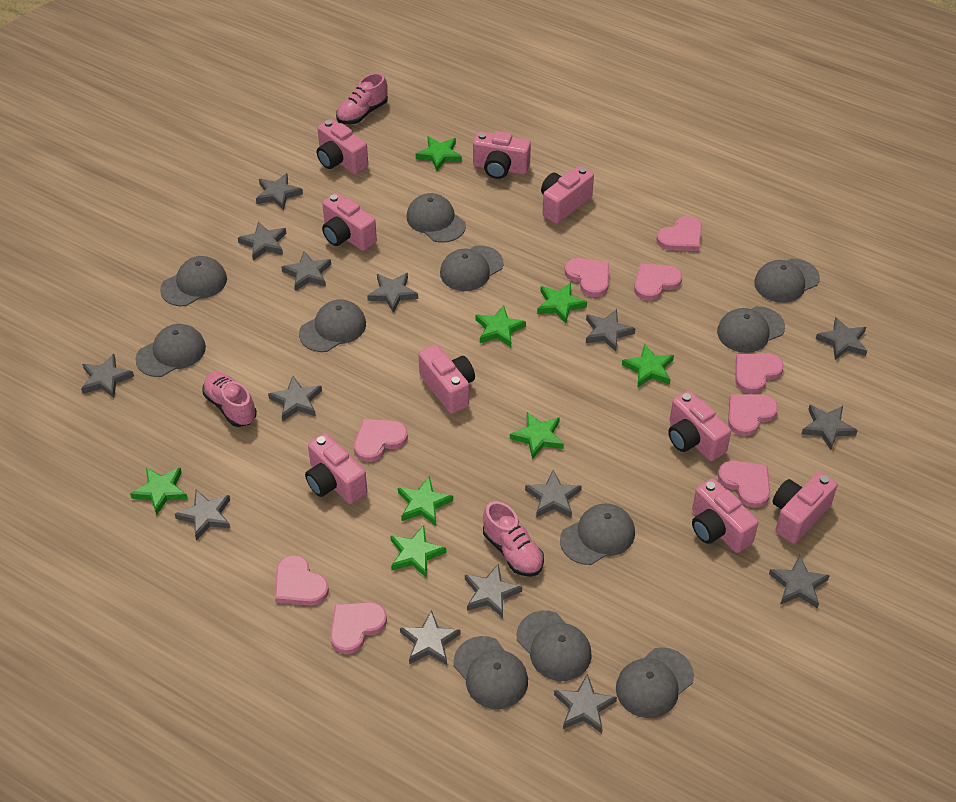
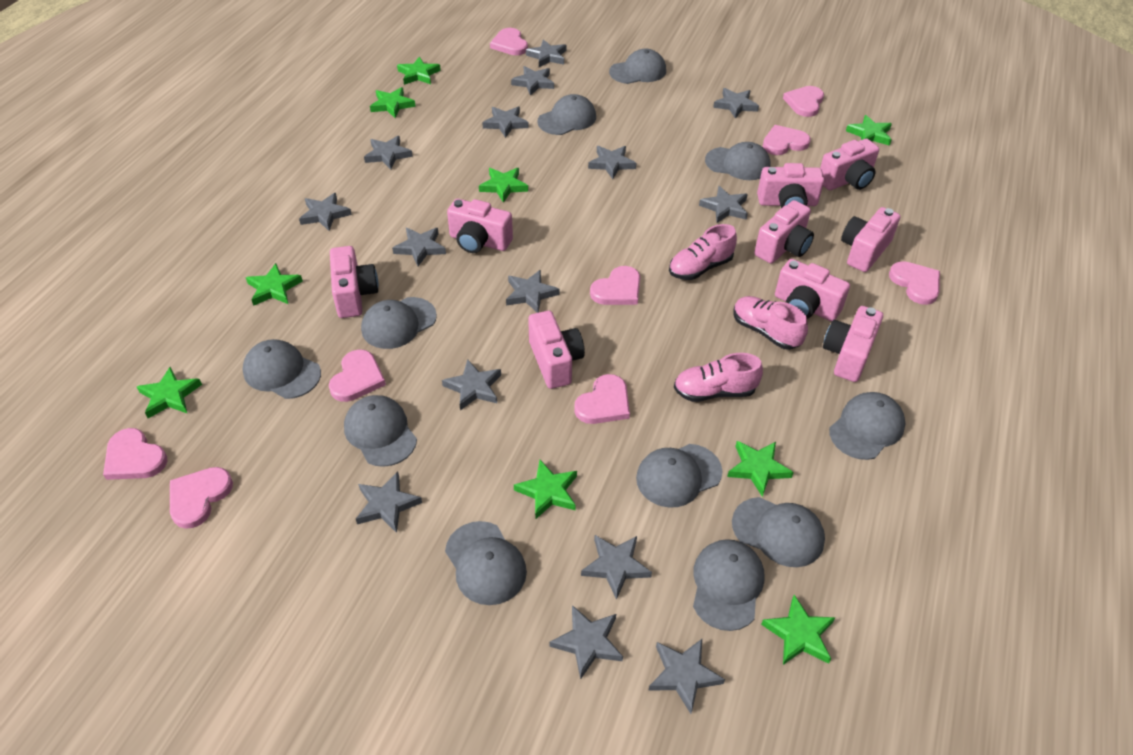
green star: [130,467,188,515] [390,525,446,578] [398,476,453,526] [416,136,462,171] [475,305,526,347] [510,412,564,459] [537,283,587,324] [622,343,674,387] = 8 -> [137,367,202,418] [246,263,303,306] [370,87,416,118] [397,57,441,85] [479,168,528,203] [514,460,577,520] [727,441,794,497] [761,595,836,665] [846,115,892,146] = 9

